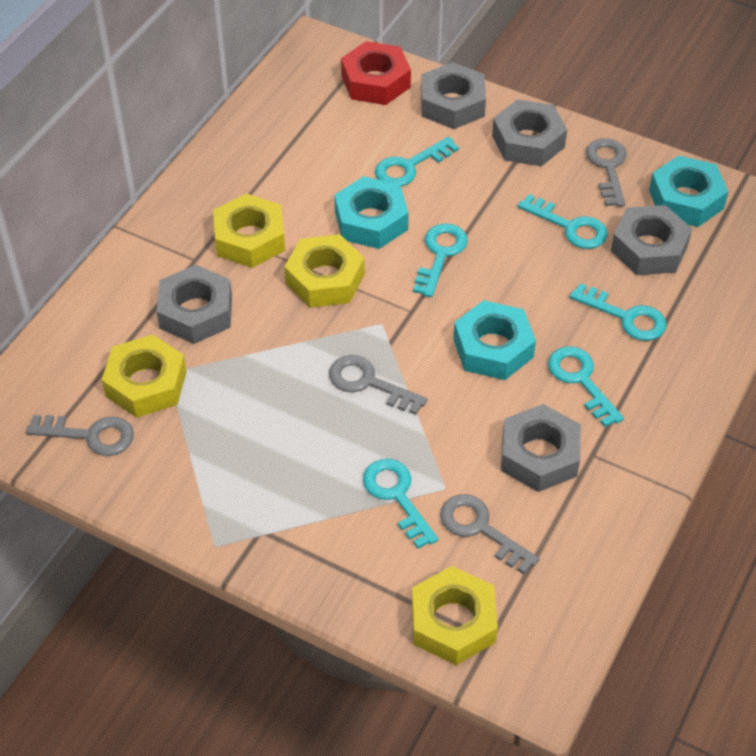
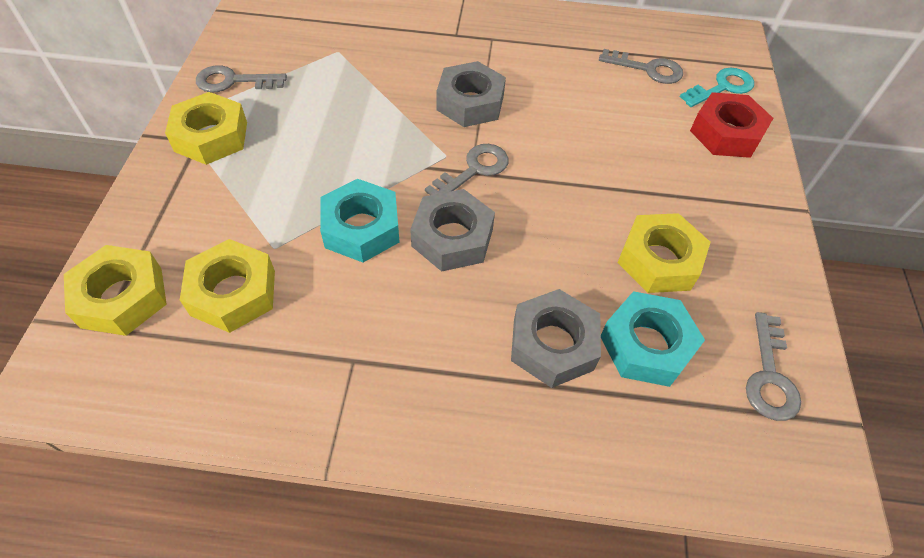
grey nut: [157,265,232,344] [421,62,486,129] [492,99,567,166] [501,404,581,492] [611,205,692,275] = 5 -> [410,189,495,272] [436,61,506,127] [511,289,601,388] = 3
turquoise key: [363,459,438,549] [375,137,459,186] [413,224,468,297] [518,194,608,249] [548,346,624,427] [570,283,667,341] = 6 -> [680,68,754,107] = 1
turquoise nut: [334,176,409,249] [453,300,536,380] [649,156,729,227] = 3 -> [320,179,400,263] [601,291,705,387] = 2

